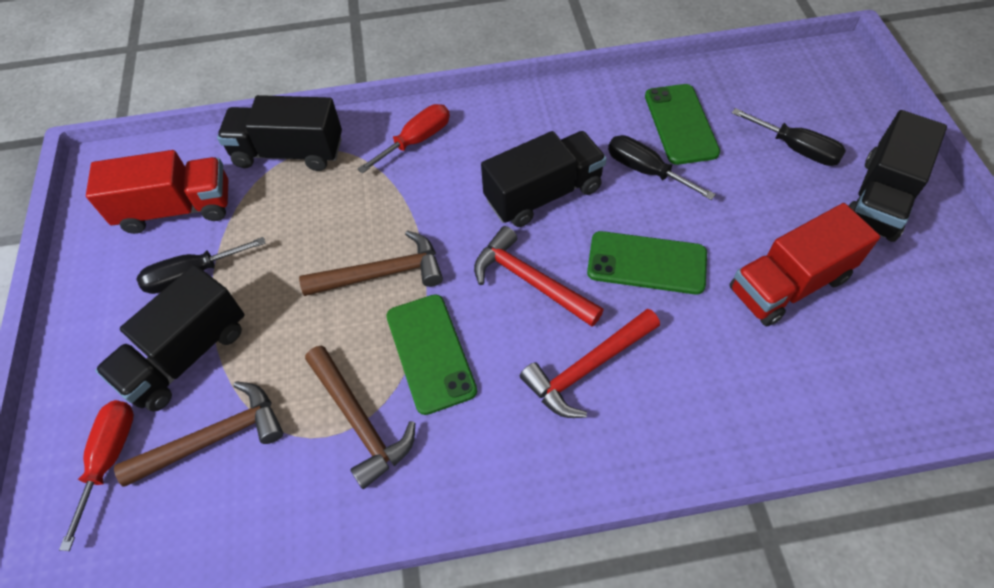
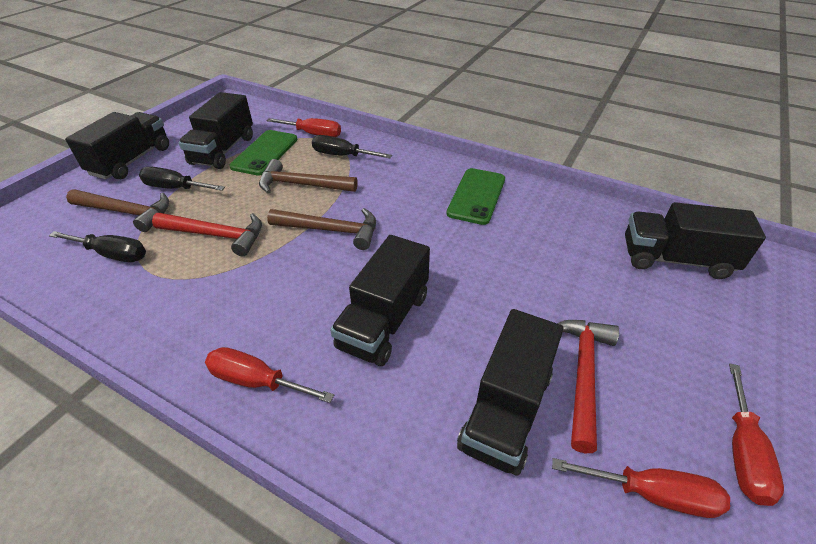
black truck: [95,265,244,412] [217,95,342,171] [481,131,607,227] [848,110,947,242] = 4 -> [65,112,169,180] [178,92,253,169] [330,235,430,366] [457,309,563,475] [625,202,766,279] = 5
green phone: [386,294,477,415] [587,231,707,294] [645,84,720,165] = 3 -> [229,130,297,175] [446,168,505,225] = 2
red screwdriver: [59,400,134,551] [358,104,450,174] = 2 -> [205,347,334,403] [266,118,341,137] [552,458,730,518] [729,364,784,506] = 4
red truck: [86,150,228,234] [729,203,880,327] = 2 -> none = 0

